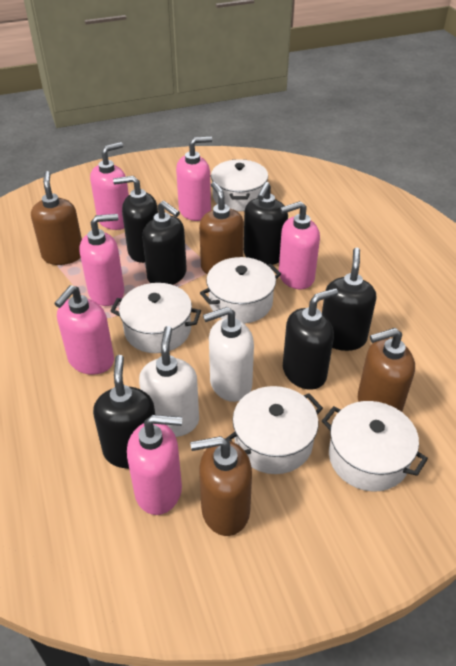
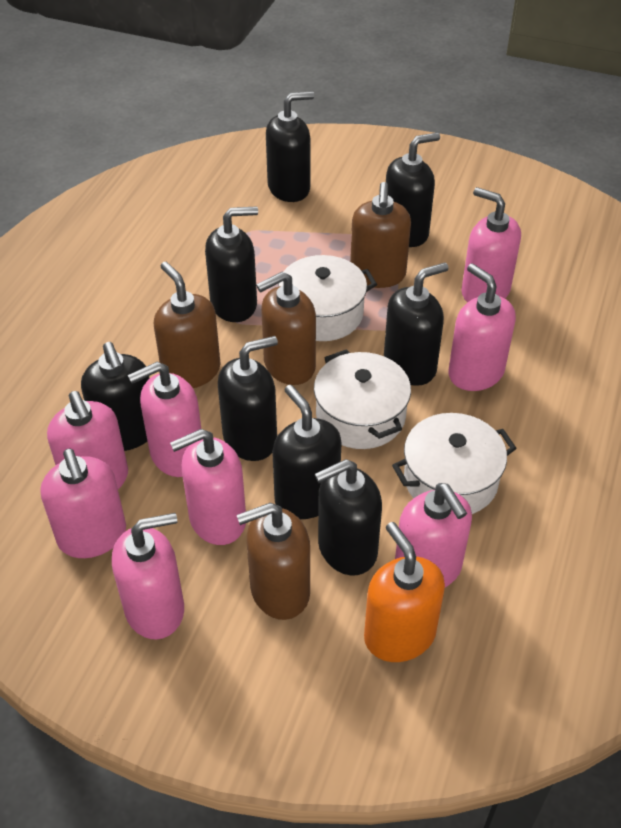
black soap dispenser: [93,355,155,468] [113,176,158,263] [142,201,187,285] [244,182,288,265] [283,288,338,390] [322,248,376,351] = 6 -> [81,342,150,451] [205,206,258,322] [218,336,278,461] [266,91,314,202] [272,385,341,519] [315,459,382,575] [384,263,449,386] [386,133,440,247] = 8
orange soap dispenser: none = 0 -> [364,522,445,662] = 1
pink soap dispenser: [54,285,114,375] [79,214,124,306] [90,142,129,230] [127,415,182,515] [176,136,212,221] [279,201,320,289] = 6 -> [40,449,126,558] [47,391,128,489] [112,513,184,639] [128,362,201,477] [170,429,246,545] [395,483,472,587] [448,263,516,391] [461,187,521,303] = 8
white pot: [111,283,201,353] [200,257,281,323] [211,159,268,211] [226,386,323,474] [322,401,428,492] = 5 -> [278,255,377,341] [314,349,411,449] [392,413,516,514] = 3
white soap dispenser: [139,326,199,437] [203,307,254,402] = 2 -> none = 0

